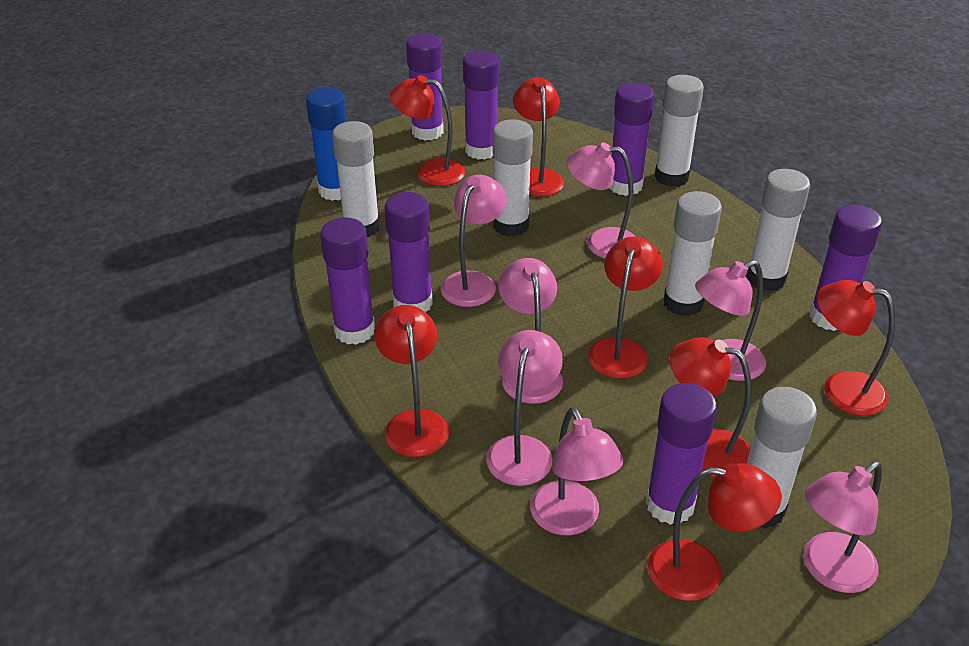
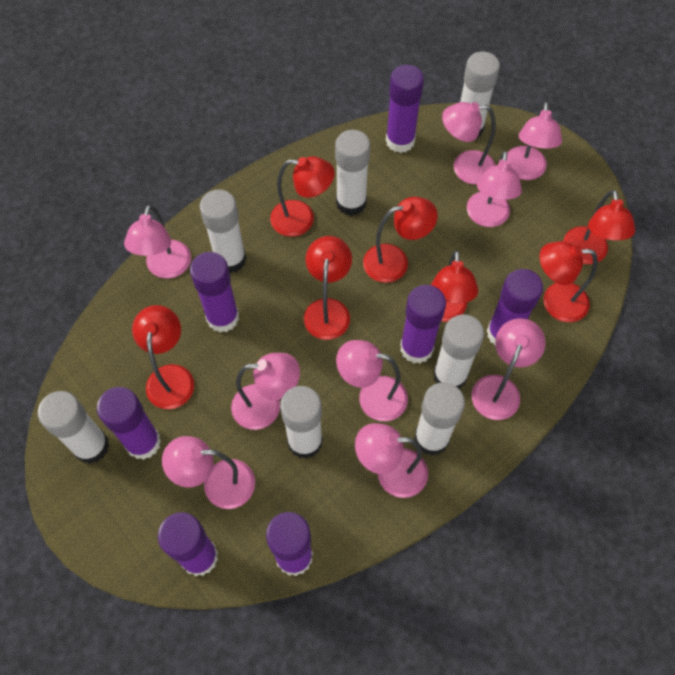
blue glue stick: [306,87,346,201] = 1 -> none = 0
pink lamp: [441,175,507,307] [486,330,563,486] [498,258,563,404] [530,407,624,536] [567,142,636,259] [695,260,766,381] [804,462,882,593] = 7 -> [124,205,191,278] [162,436,255,509] [231,353,300,430] [336,340,408,421] [355,423,428,498] [442,102,496,185] [467,151,522,227] [472,318,546,420] [507,102,562,180] = 9
white glue stick: [332,121,380,237] [493,119,533,237] [655,75,704,187] [663,191,722,316] [747,169,810,291] [747,387,817,529] = 6 -> [38,391,109,464] [200,189,246,273] [280,386,323,459] [335,130,370,216] [414,382,465,456] [433,314,484,389] [460,52,500,139] = 7

